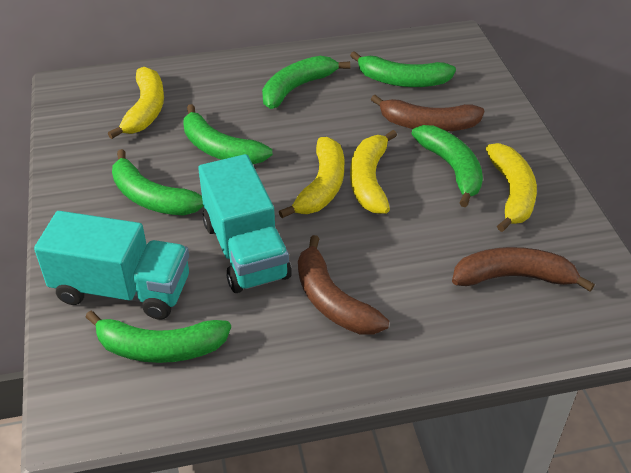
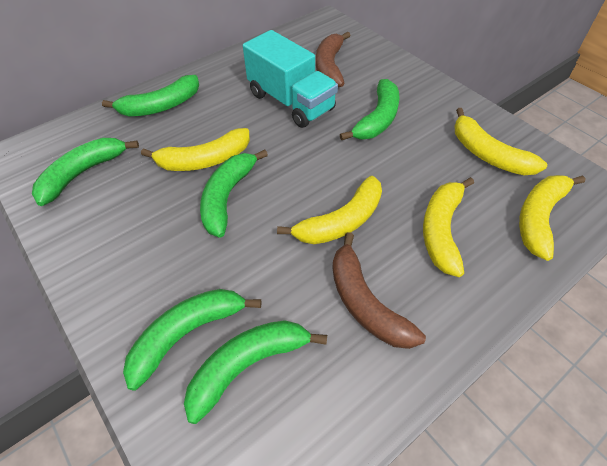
brown banana: [298,235,389,334] [371,95,485,131] [452,247,595,292] = 3 -> [316,31,351,87] [332,232,426,349] = 2
turquoise truck: [34,211,189,320] [198,154,292,293] = 2 -> [243,30,338,128] = 1
yellow banana: [108,67,164,139] [279,137,344,218] [350,130,397,214] [486,143,537,232] = 4 -> [141,128,250,171] [277,176,382,244] [423,177,474,277] [454,108,547,175] [519,175,585,261] = 5

